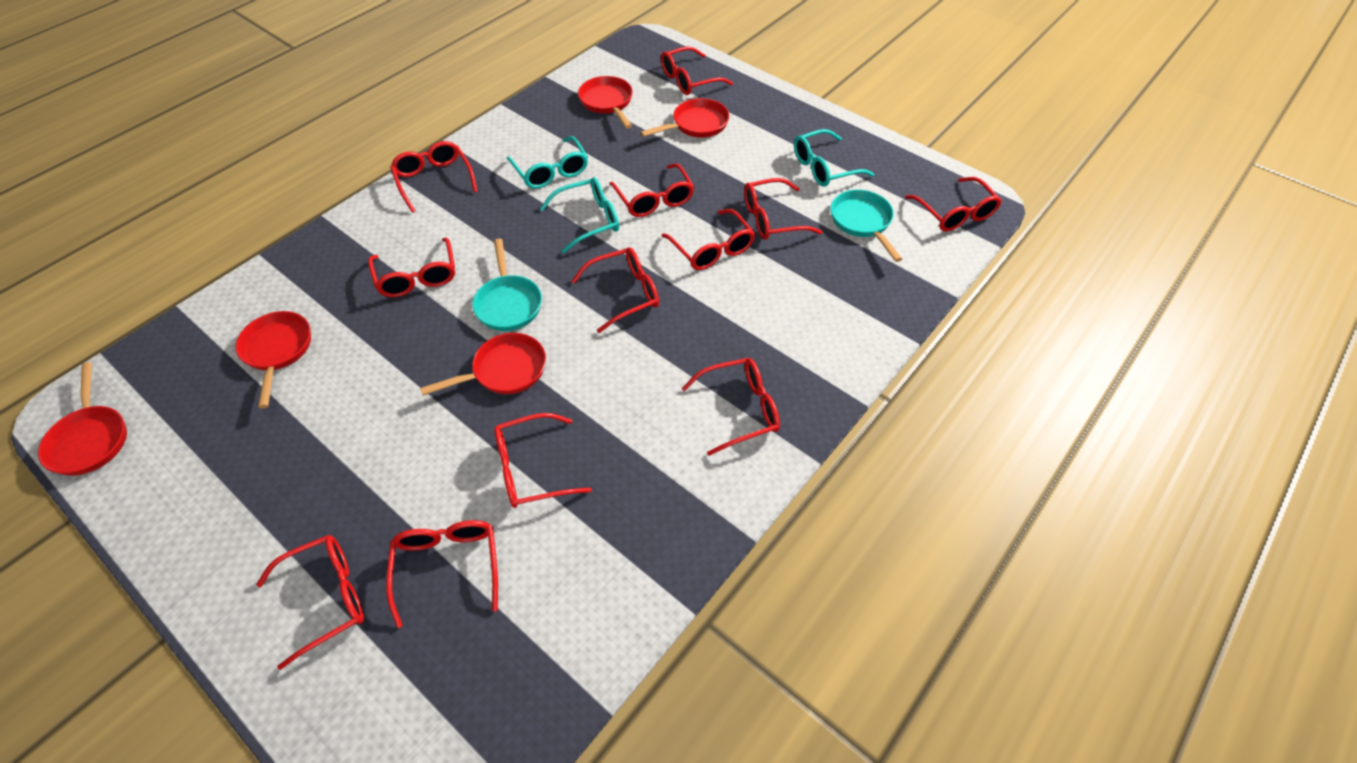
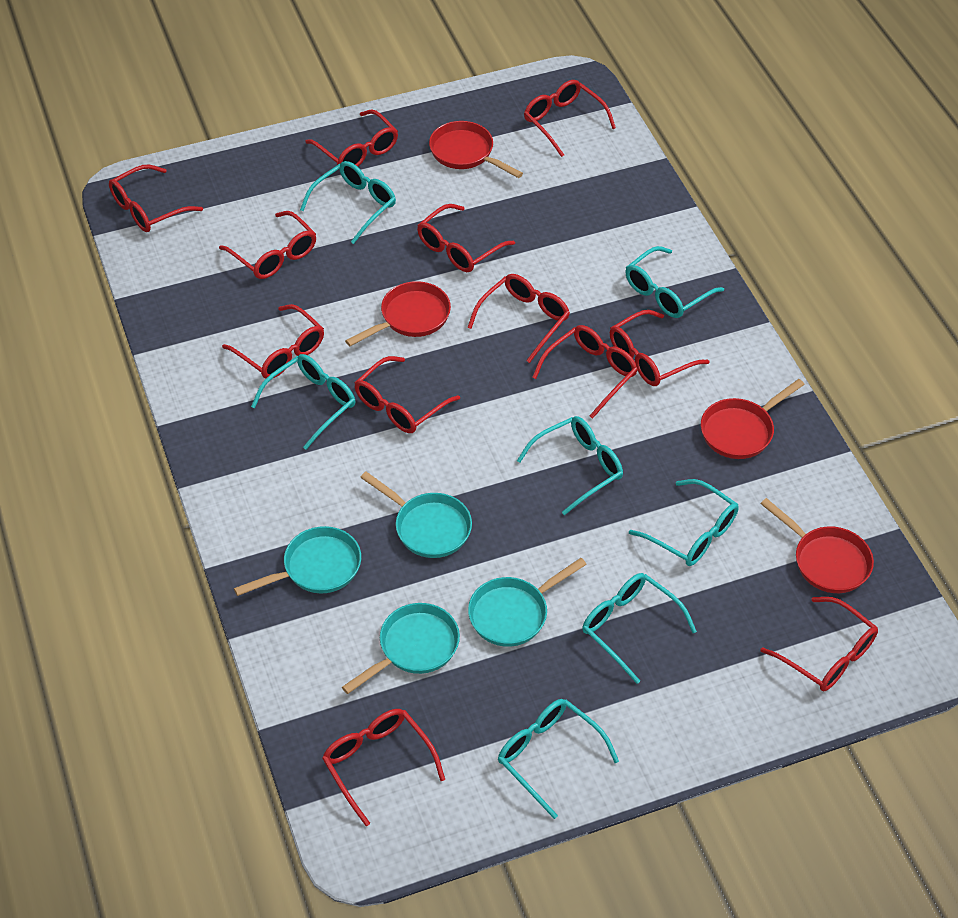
red pan: [38,362,127,476] [236,311,311,408] [420,333,546,396] [578,76,633,129] [640,98,729,138] = 5 -> [345,281,451,346] [429,121,523,178] [701,379,805,459] [761,498,874,593] = 4
turquoise glasses: [507,136,588,189] [540,177,619,253] [794,129,874,187] = 3 -> [251,354,355,450] [300,161,396,244] [498,699,619,819] [517,416,623,515] [582,573,697,684] [625,246,724,318] [629,479,739,566] = 7
turquoise pan: [472,239,542,331] [831,190,902,262] = 2 -> [234,526,361,596] [342,603,460,694] [360,472,472,558] [468,558,587,647] = 4

